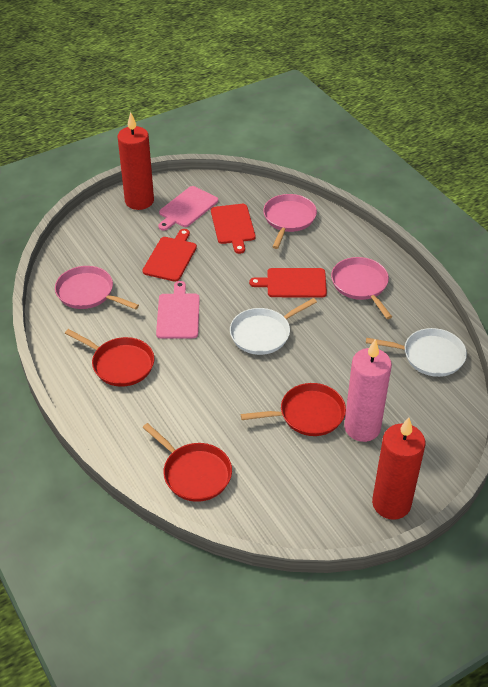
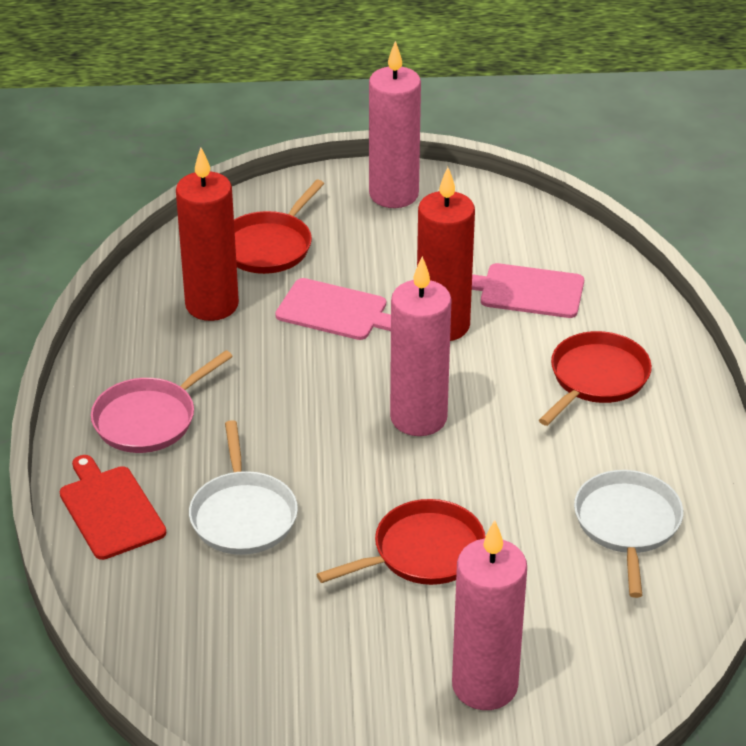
pink candle: [344,339,392,442] = 1 -> [369,41,421,208] [390,256,452,436] [452,520,527,710] = 3
pink pan: [55,266,139,310] [263,194,317,249] [331,257,392,319] = 3 -> [91,350,233,453] = 1
red cutting board: [142,229,197,282] [211,204,255,254] [249,268,327,298] = 3 -> [60,455,166,560] = 1

